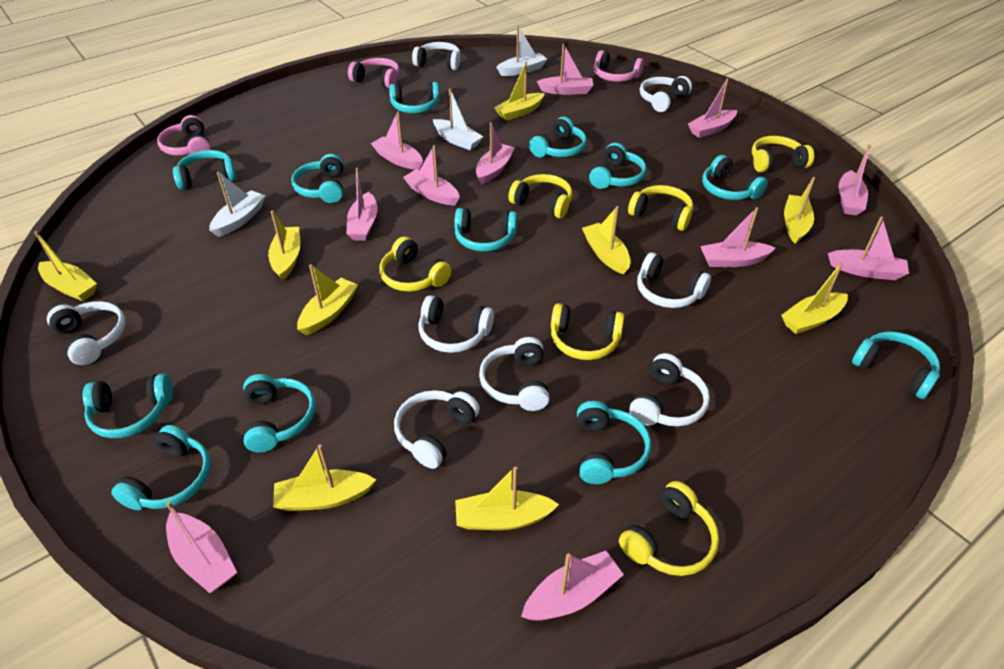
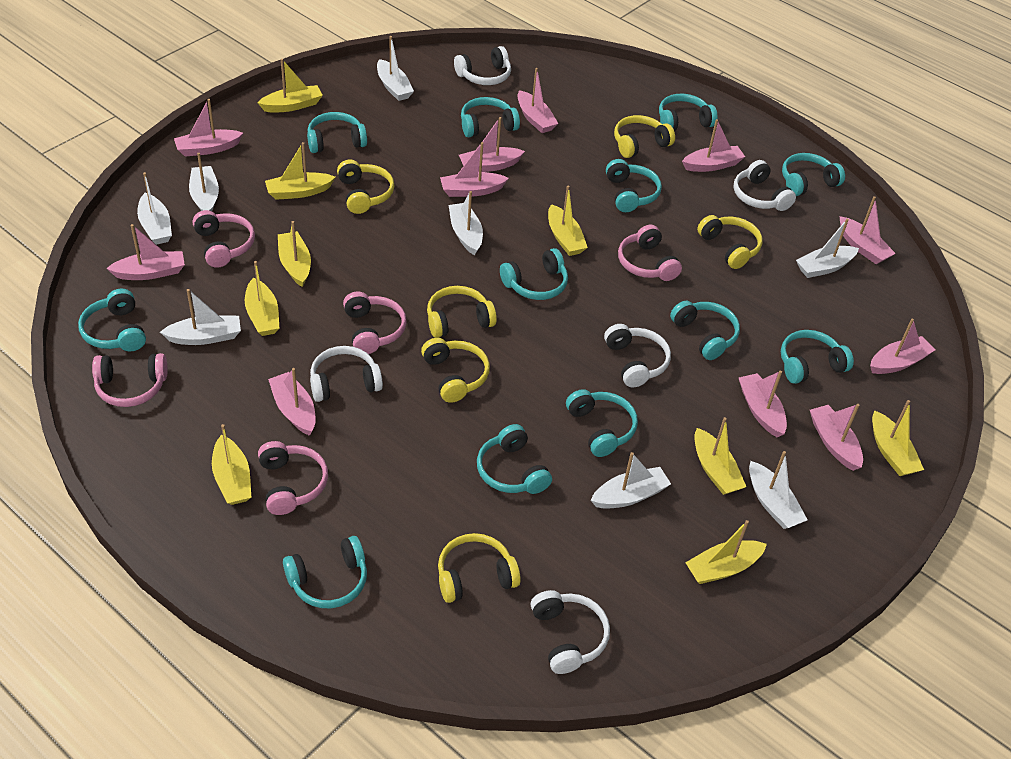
pink headphones: [157,115,211,156] [348,58,400,88] [594,50,644,82] = 3 -> [92,353,168,407] [192,210,255,268] [258,441,328,515] [343,291,407,354] [618,224,682,281] = 5
white boat: [209,171,266,237] [433,89,483,150] [496,25,547,76] = 3 -> [137,172,172,245] [160,289,241,345] [189,153,219,211] [377,36,414,101] [449,191,483,255] [591,452,671,509] [749,451,808,529] [796,219,859,278] = 8
white headphones: [47,301,126,365] [394,390,480,469] [412,42,460,70] [419,295,494,353] [479,337,550,411] [629,353,710,426] [637,252,711,308] [640,76,692,112] = 8 -> [310,346,383,402] [454,46,511,85] [531,590,610,674] [604,324,671,387] [733,160,796,211] = 5

